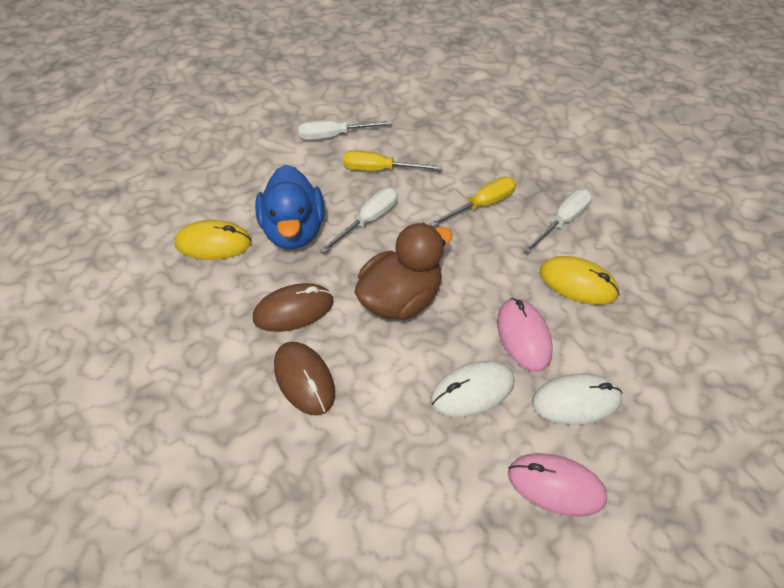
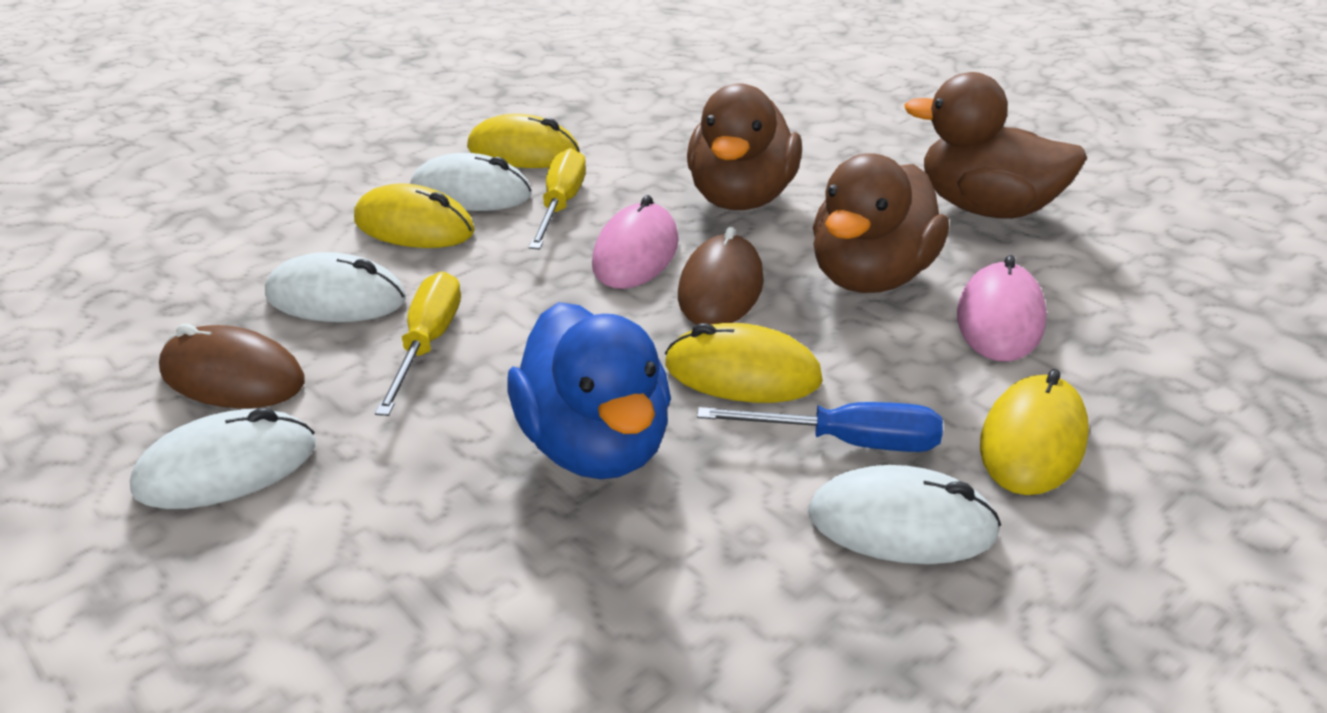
blue screwdriver: none = 0 -> [697,402,943,452] = 1
brown duck: [355,223,453,320] = 1 -> [687,83,802,210] [813,153,949,293] [904,72,1087,219] = 3
white mouse: [430,361,515,417] [532,373,623,425] = 2 -> [130,408,316,509] [265,252,406,322] [410,153,532,211] [808,465,1001,564] = 4
white screwdriver: [298,120,392,140] [320,187,398,253] [523,189,592,253] = 3 -> none = 0
yellow mouse: [175,220,252,260] [540,256,619,305] = 2 -> [354,183,475,248] [467,114,580,168] [665,323,823,403] [980,369,1089,495] = 4

